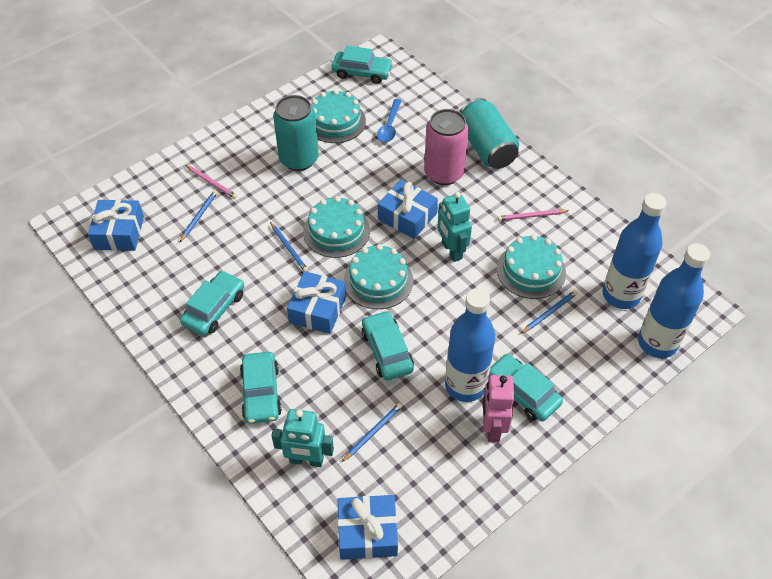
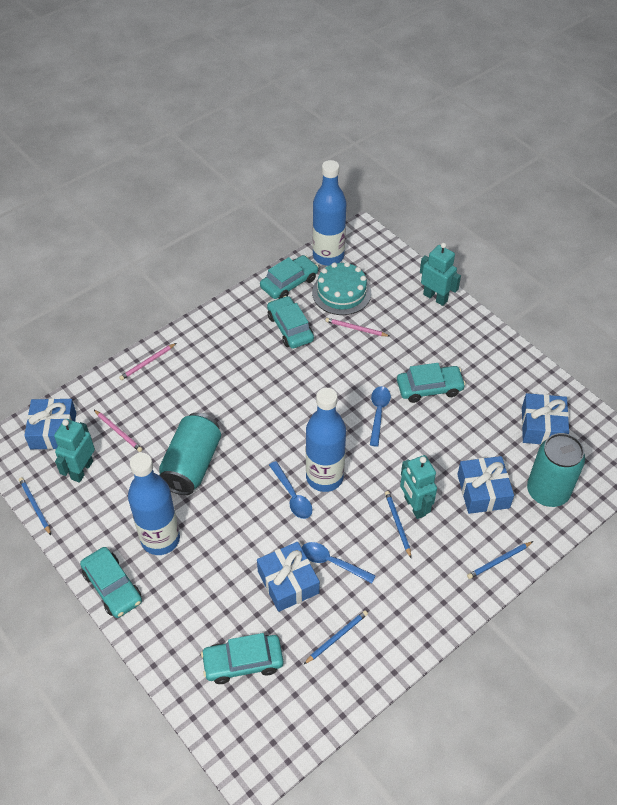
blue spoon: [377,99,402,143] = 1 -> [269,461,313,519] [302,542,376,583] [370,386,391,447] = 3
pink can: [424,109,469,185] = 1 -> none = 0
pink pencil: [185,165,237,198] [498,209,569,221] = 2 -> [94,410,143,452] [119,343,176,380] [325,318,389,337] = 3
pink robot: [483,375,514,442] = 1 -> none = 0
turquoise cake: [303,196,370,258] [311,89,366,143] [344,244,413,309] [497,234,566,299] = 4 -> [312,262,371,315] = 1
turquoise robot: [271,409,334,467] [437,192,472,262] = 2 -> [54,419,95,483] [400,455,437,519] [420,243,461,306] = 3

